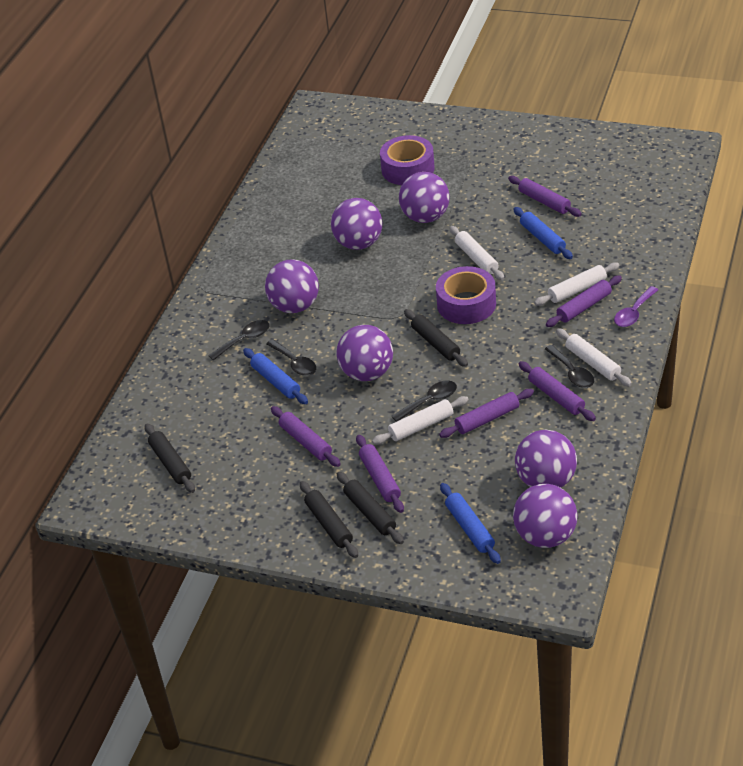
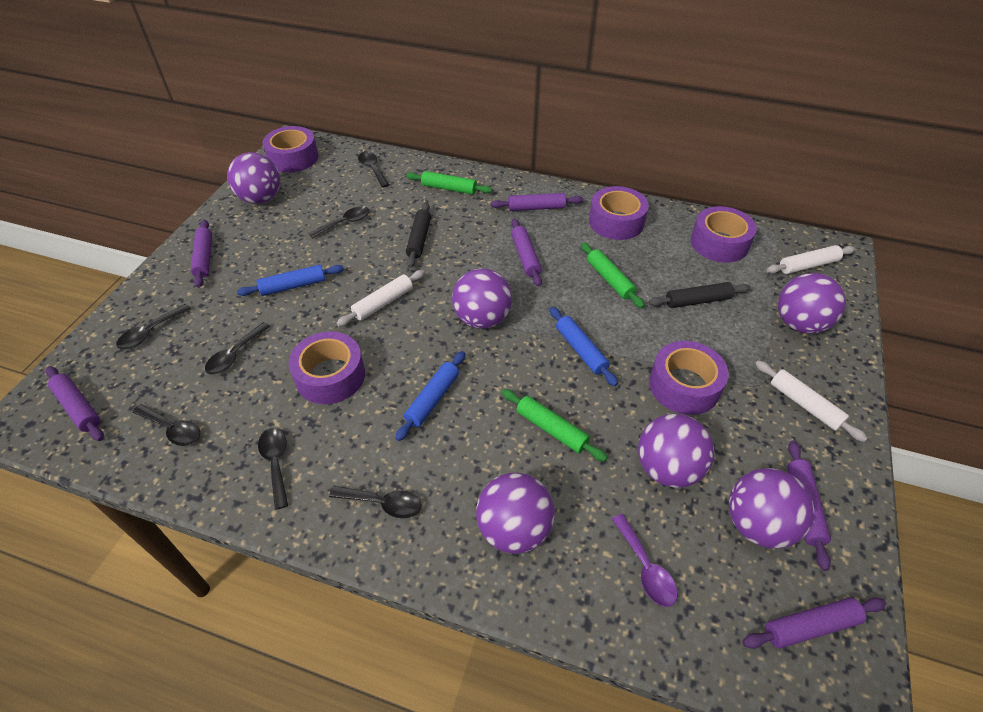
black rolling pin: [145,424,195,493] [300,481,358,558] [337,472,404,544] [404,309,468,367] = 4 -> [406,202,431,268] [648,282,751,308] = 2
black spoon: [208,320,269,361] [266,339,316,376] [391,380,457,422] [545,345,594,388] = 4 -> [116,304,191,349] [132,404,200,446] [205,322,271,374] [258,428,288,510] [308,206,370,239] [329,486,422,518] [358,152,390,188] = 7
green rolling pin: none = 0 -> [406,171,492,195] [502,389,608,461] [581,242,645,308] = 3
purple tape: [380,135,435,185] [436,266,496,324] = 2 -> [262,126,318,173] [288,331,365,404] [589,186,649,240] [649,341,729,415] [691,206,757,263] = 5
white rolling pin: [372,396,469,445] [450,226,504,280] [534,262,620,306] [556,328,632,387] = 4 -> [337,270,425,326] [755,361,868,442] [766,245,855,274] = 3

